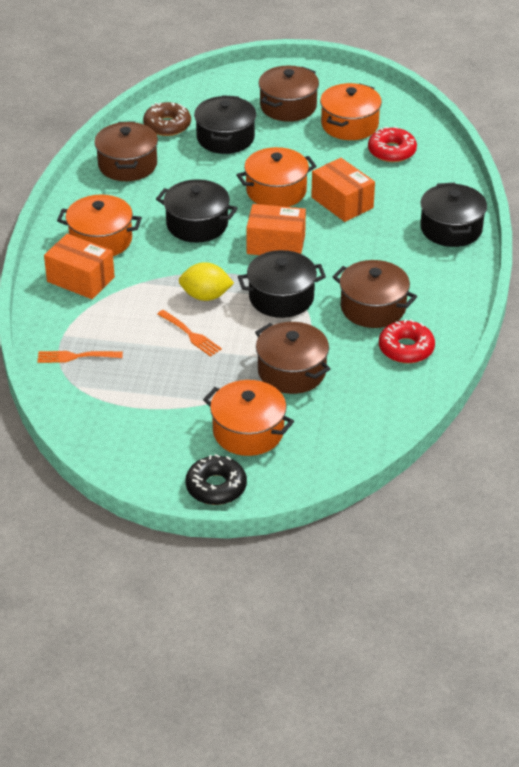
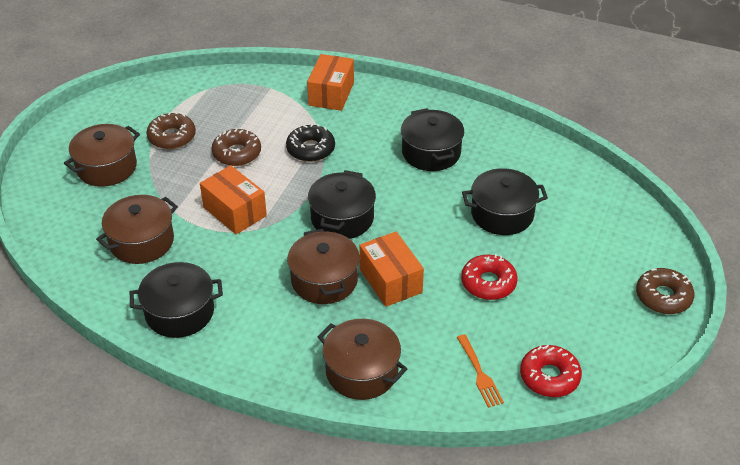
brown donut: [143,102,191,136] = 1 -> [147,112,196,149] [211,129,261,166] [636,268,694,314] = 3
orange fork: [37,351,123,363] [157,310,222,357] = 2 -> [457,334,504,408] = 1
orange pot: [57,194,142,256] [203,380,294,456] [237,147,317,207] [320,83,382,140] = 4 -> none = 0
yellow lemon: [179,262,234,301] = 1 -> none = 0

